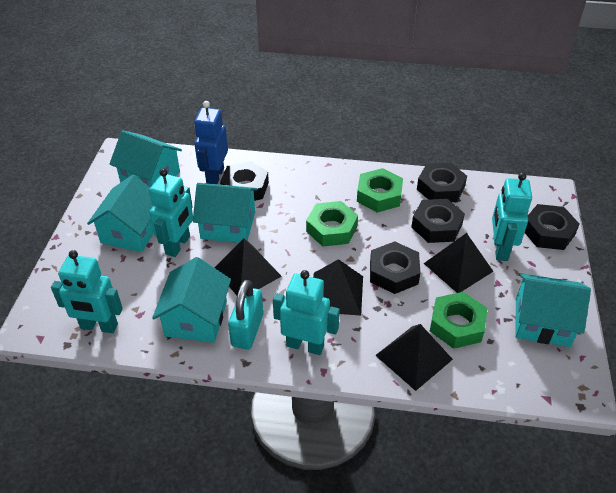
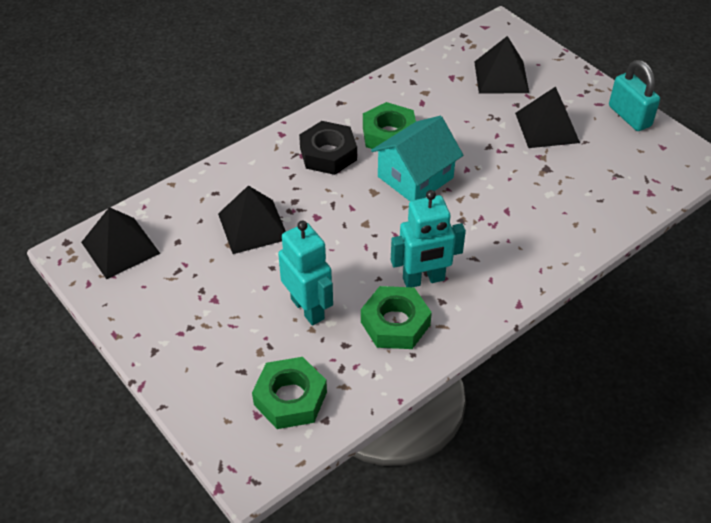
black nut: [220,161,269,201] [370,241,420,294] [411,199,465,243] [417,163,467,202] [525,204,580,250] = 5 -> [299,121,357,175] = 1
blue robot: [194,101,228,184] = 1 -> none = 0
turquoise house: [87,175,154,252] [109,130,182,187] [152,257,231,343] [193,183,258,243] [515,273,591,347] = 5 -> [371,116,463,201] = 1
turquoise robot: [51,250,123,333] [149,169,193,257] [273,270,340,355] [492,173,532,261] = 4 -> [278,221,333,325] [391,190,466,287] = 2

